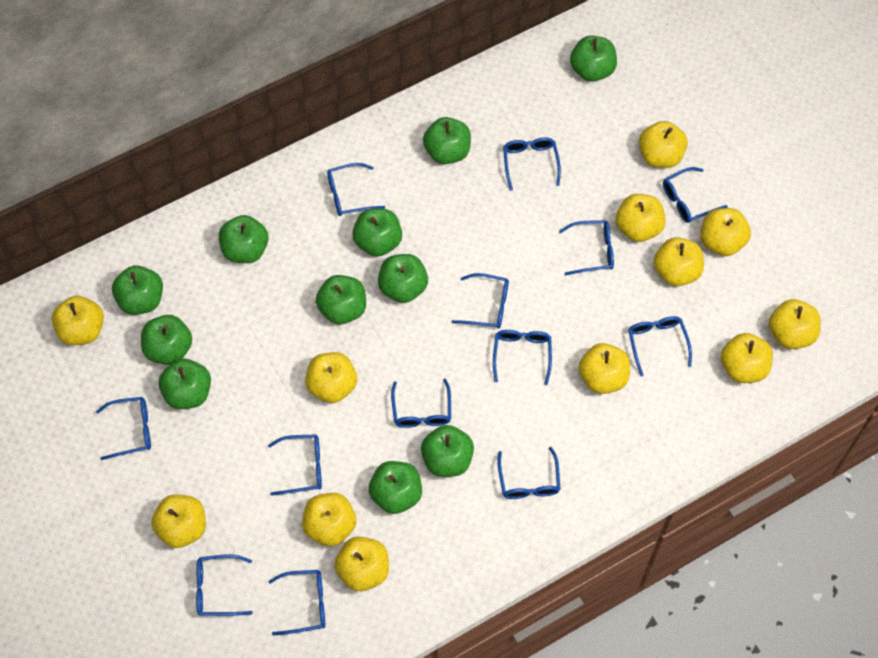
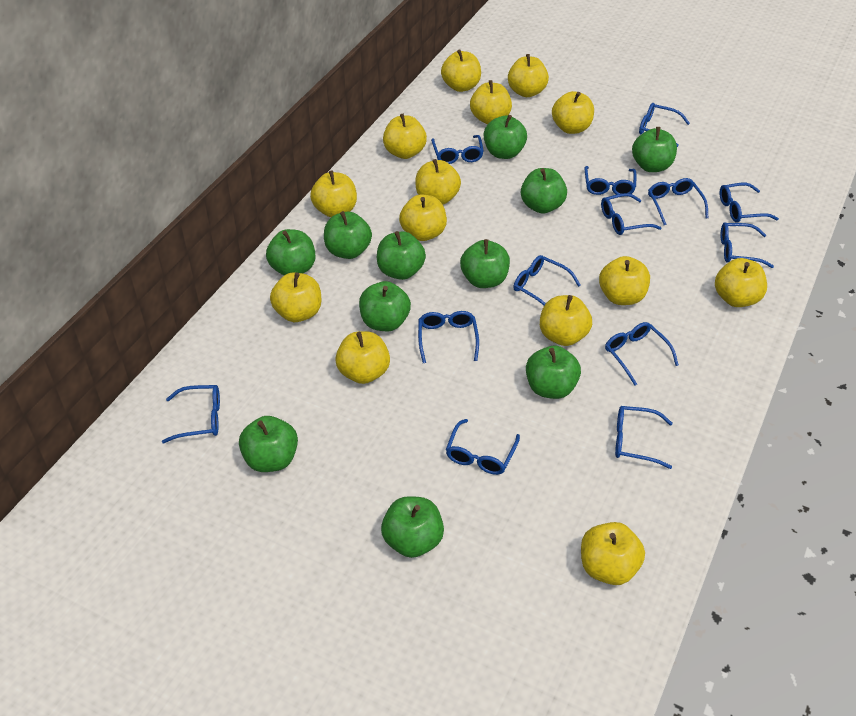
yellow apple: [52,296,104,345] [151,494,206,548] [302,493,356,546] [305,352,357,403] [334,537,389,591] [579,343,630,394] [616,194,665,242] [639,121,688,168] [654,237,704,286] [701,208,751,256] [721,333,773,383] [769,299,821,349] = 12 -> [270,272,321,322] [310,170,357,217] [335,331,390,384] [383,114,427,159] [399,195,447,241] [415,159,461,204] [441,50,481,92] [470,80,512,124] [508,54,549,97] [540,295,592,346] [552,91,594,134] [581,522,645,585] [599,256,650,305] [715,258,767,307] = 14

